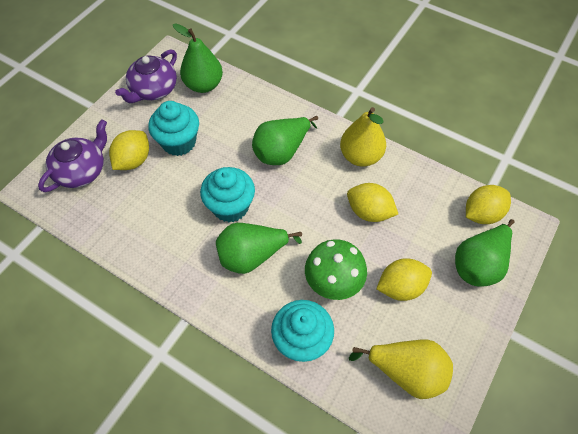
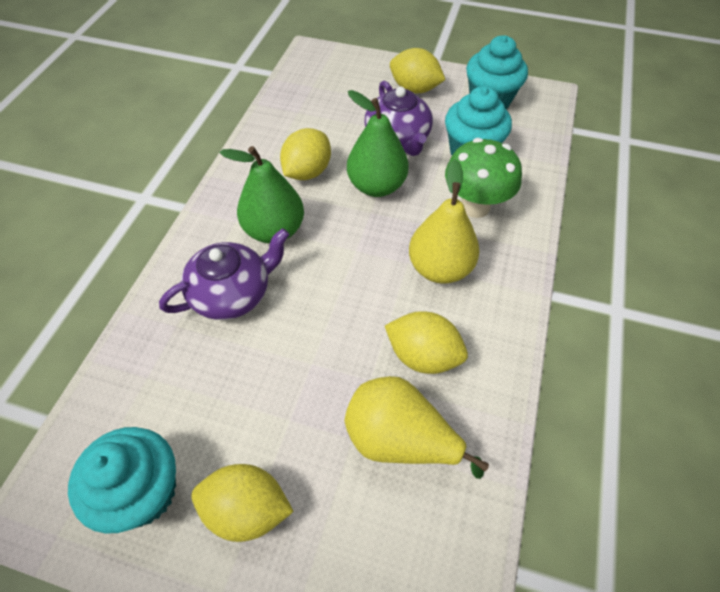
green pear: [173,23,223,93] [216,223,302,274] [252,116,318,165] [455,219,514,287] = 4 -> [220,146,304,243] [347,90,409,197] = 2

